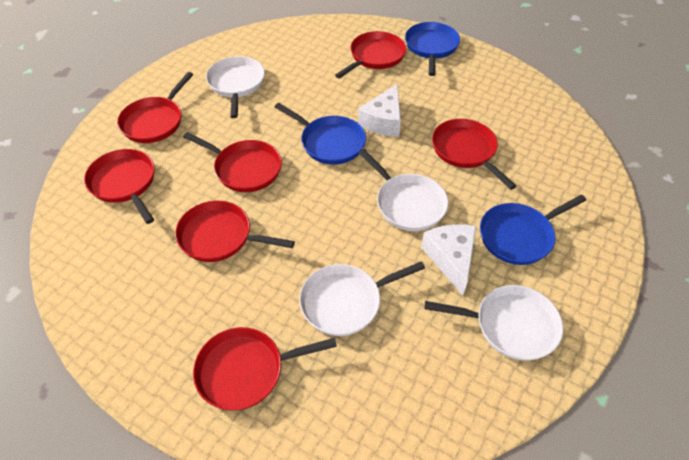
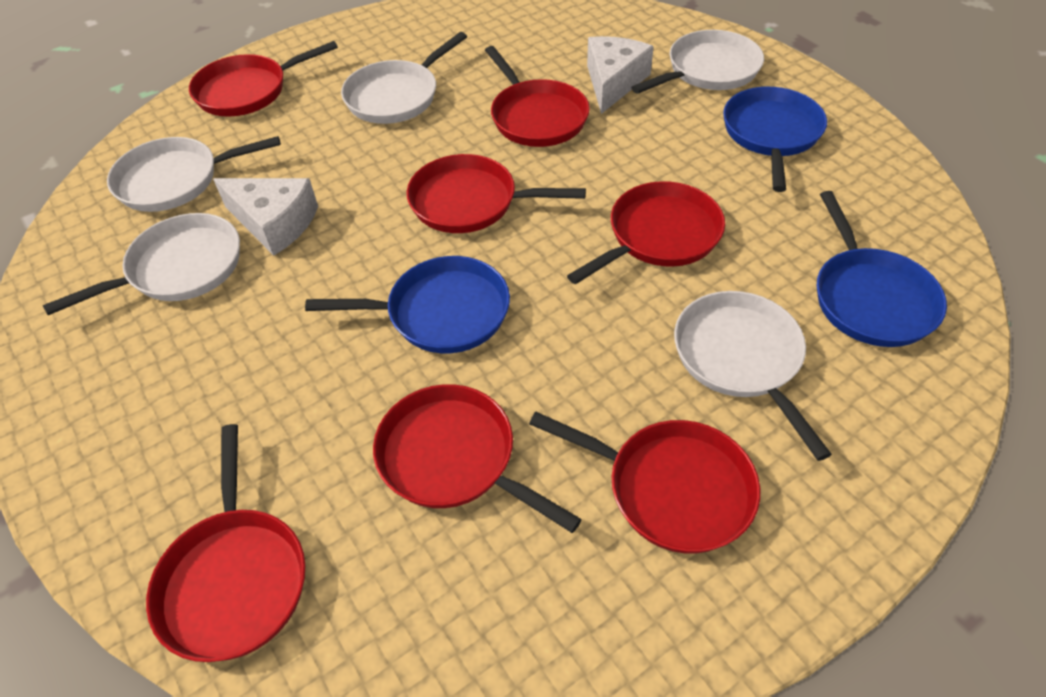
white pan: [206,56,265,118] [299,261,425,336] [359,149,448,231] [425,285,563,361] = 4 -> [43,213,240,315] [107,136,281,212] [341,32,467,124] [632,30,764,94] [674,291,832,461] = 5

